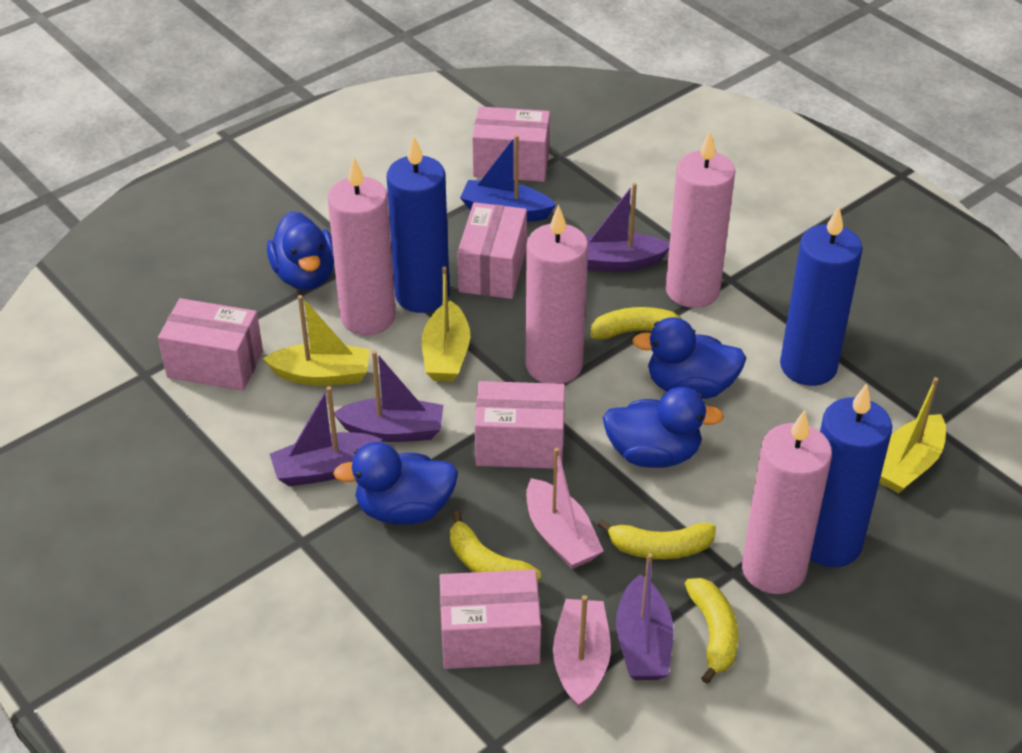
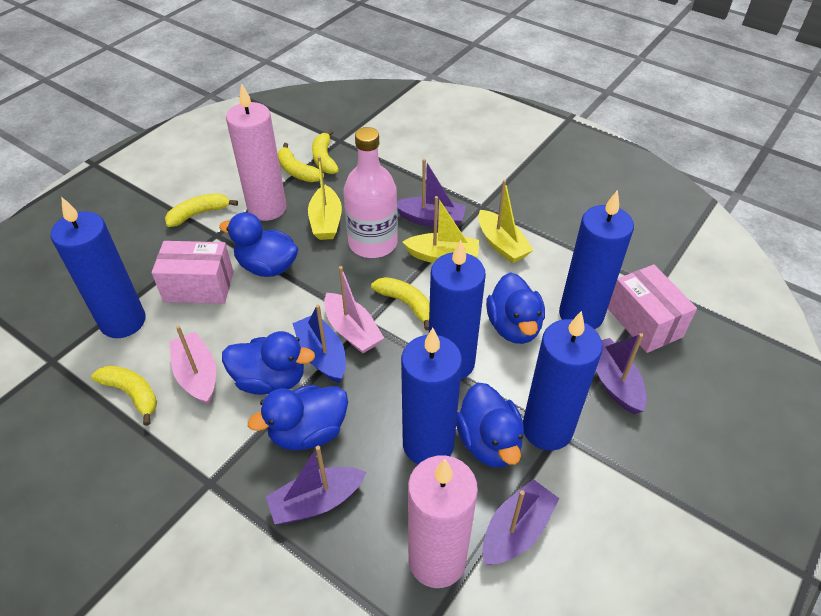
blue candle: [387,136,450,313] [780,206,863,386] [810,383,892,567] = 3 -> [51,197,145,338] [401,328,462,464] [429,240,486,380] [523,311,603,451] [559,190,634,329] = 5
blue duck: [267,211,334,290] [333,442,458,525] [603,387,724,468] [632,317,746,399] = 4 -> [219,212,298,277] [222,331,315,395] [248,385,348,451] [456,383,524,468] [486,272,545,344] = 5
pink bottle: none = 0 -> [344,127,398,258] = 1
pink box: [158,298,263,391] [440,569,541,669] [457,202,527,299] [472,107,550,182] [475,381,565,469] = 5 -> [152,241,234,304] [608,264,697,353] = 2
pink candle: [328,157,396,335] [526,205,588,384] [666,131,735,308] [742,410,832,594] = 4 -> [226,83,287,221] [408,455,478,588] = 2
yellow banana: [450,511,541,581] [590,307,695,340] [597,519,716,559] [685,578,738,684] = 4 -> [91,366,157,426] [165,193,238,227] [278,143,324,182] [312,129,339,174] [371,277,430,330] = 5

